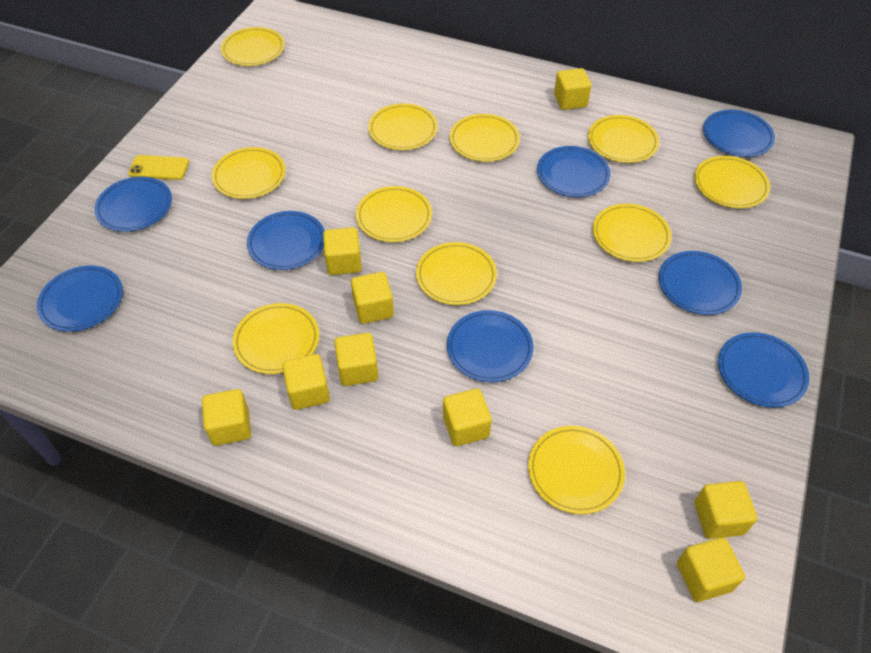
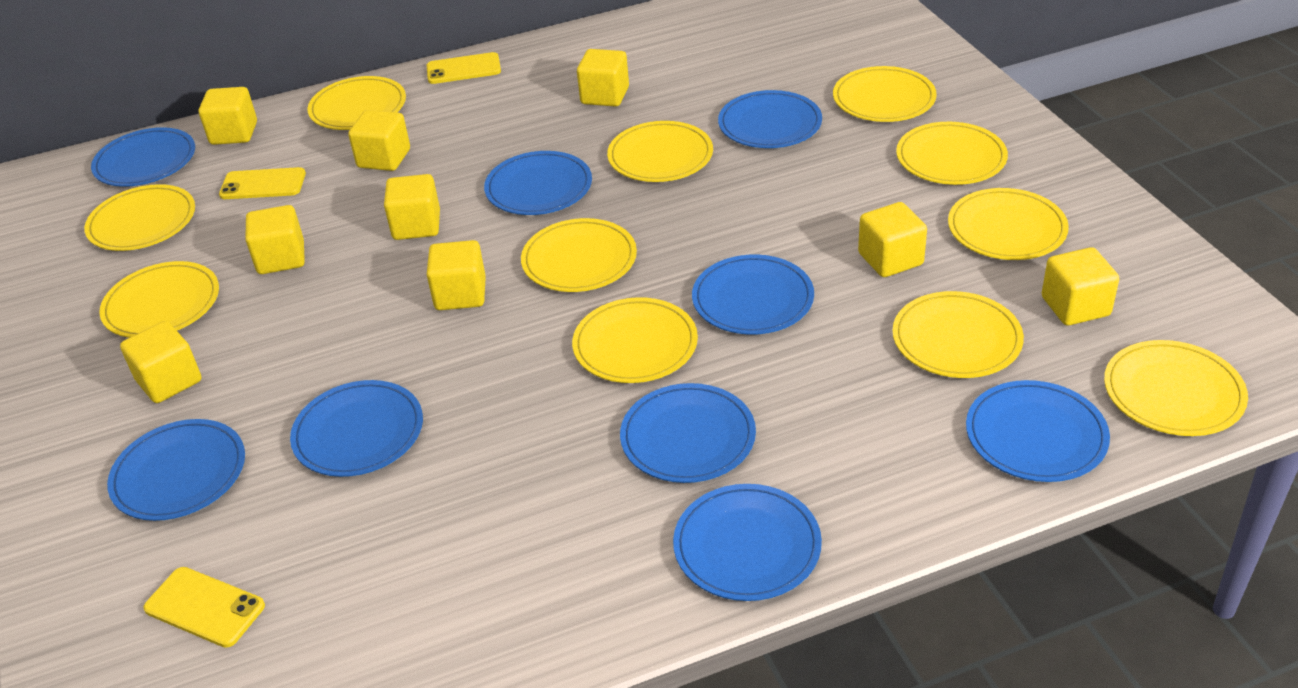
blue plate: [37,266,123,332] [94,177,172,232] [247,211,325,270] [447,310,533,382] [537,146,610,197] [659,251,742,315] [703,110,775,157] [718,332,809,408] = 8 -> [91,127,195,187] [107,419,245,521] [290,380,423,477] [484,151,592,215] [620,383,756,483] [673,484,822,601] [692,254,814,335] [718,90,822,148] [966,380,1110,482] = 9
yellow phone: [128,155,189,180] = 1 -> [143,567,265,648] [219,167,306,199] [427,52,501,84] = 3

